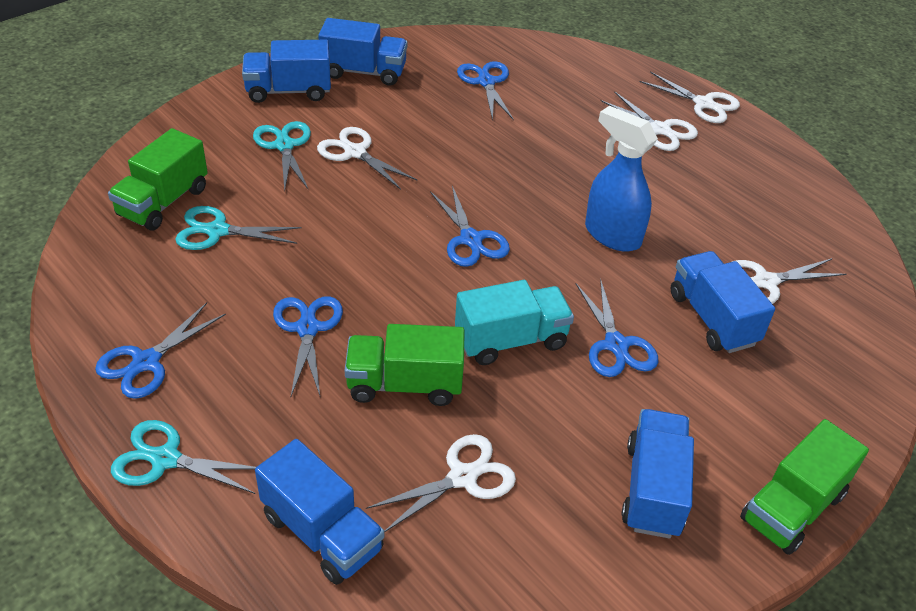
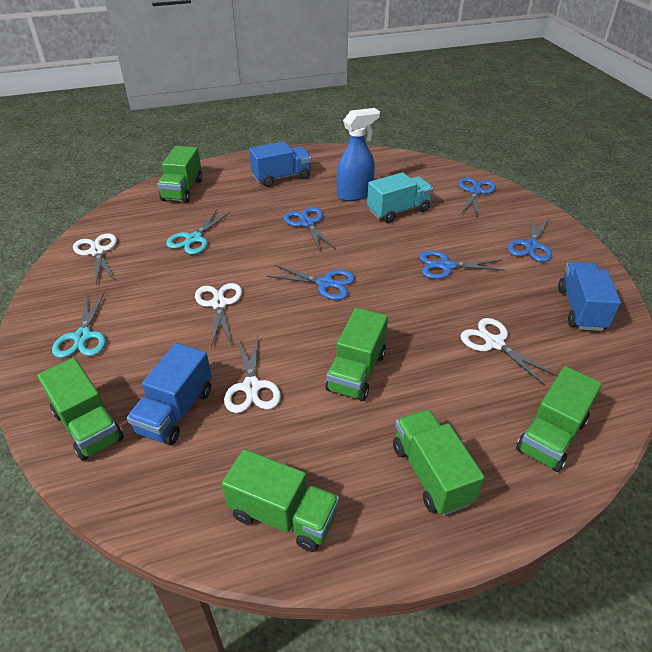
blue truck: [242,40,331,103] [255,439,384,585] [318,18,407,86] [622,409,694,538] [671,251,775,353] = 5 -> [127,343,212,445] [249,141,312,187] [558,262,621,331] = 3
green truck: [108,128,208,231] [345,324,465,406] [740,419,869,555] = 3 -> [37,358,124,461] [157,146,202,203] [222,449,339,552] [325,308,388,401] [393,409,485,516] [516,366,602,472] = 6
turquoise scissors: [111,420,256,494] [175,206,302,250] [253,121,311,191] = 3 -> [52,292,106,358] [166,210,230,254] = 2
white scissors: [317,127,417,190] [366,434,516,533] [600,91,698,151] [639,71,740,123] [732,258,846,304] = 5 -> [73,233,117,284] [195,283,242,347] [224,335,281,413] [461,318,557,386] = 4

